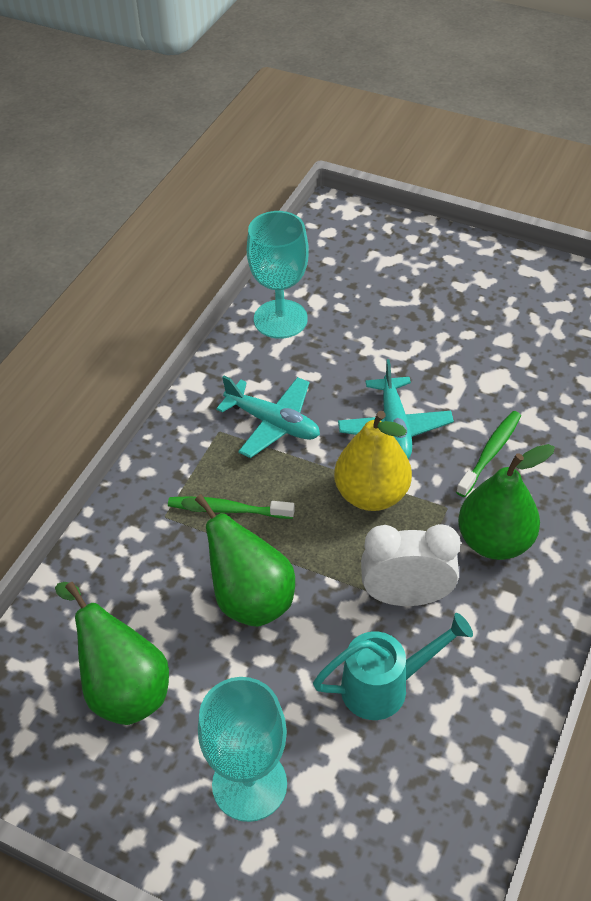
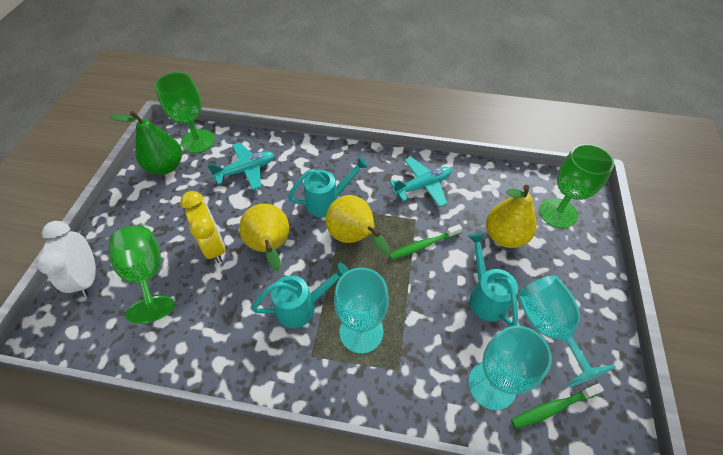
green goblet: none = 0 -> [109,226,175,324] [155,72,215,153] [539,144,614,228] = 3
green pear: [55,582,169,725] [181,494,295,627] [458,444,555,560] = 3 -> [109,111,182,175] = 1
turquoise goblet: [198,677,287,822] [247,211,309,339] = 2 -> [334,268,389,354] [468,325,552,410] [518,275,616,387] = 3
turquoise watering can: [313,613,473,720] = 1 -> [251,263,349,328] [288,156,369,217] [468,232,518,326] = 3
yellow clock: none = 0 -> [180,191,225,263] = 1
yellow pear: [334,411,412,511] = 1 -> [239,204,289,271] [326,195,390,254] [486,185,537,248] = 3

